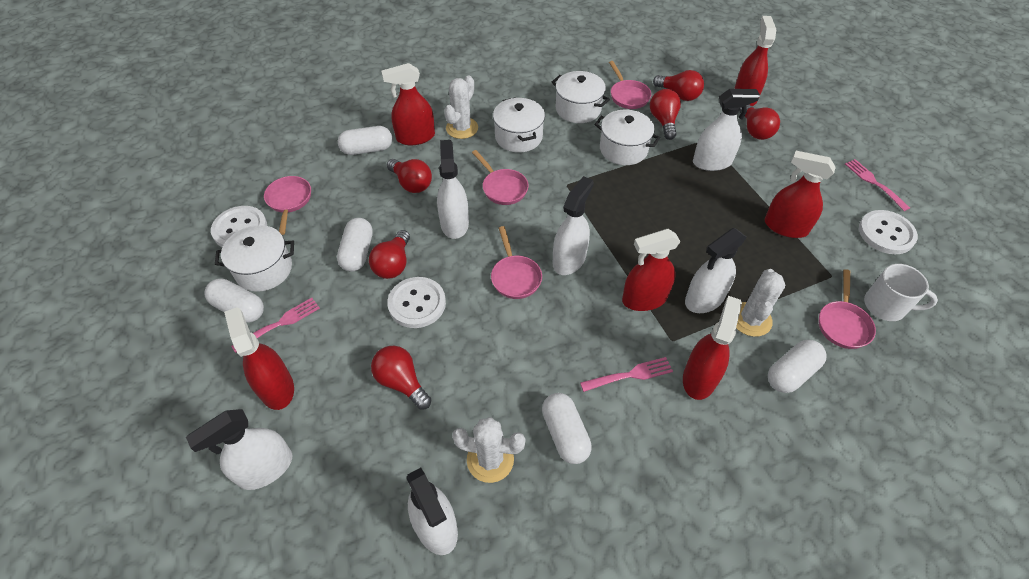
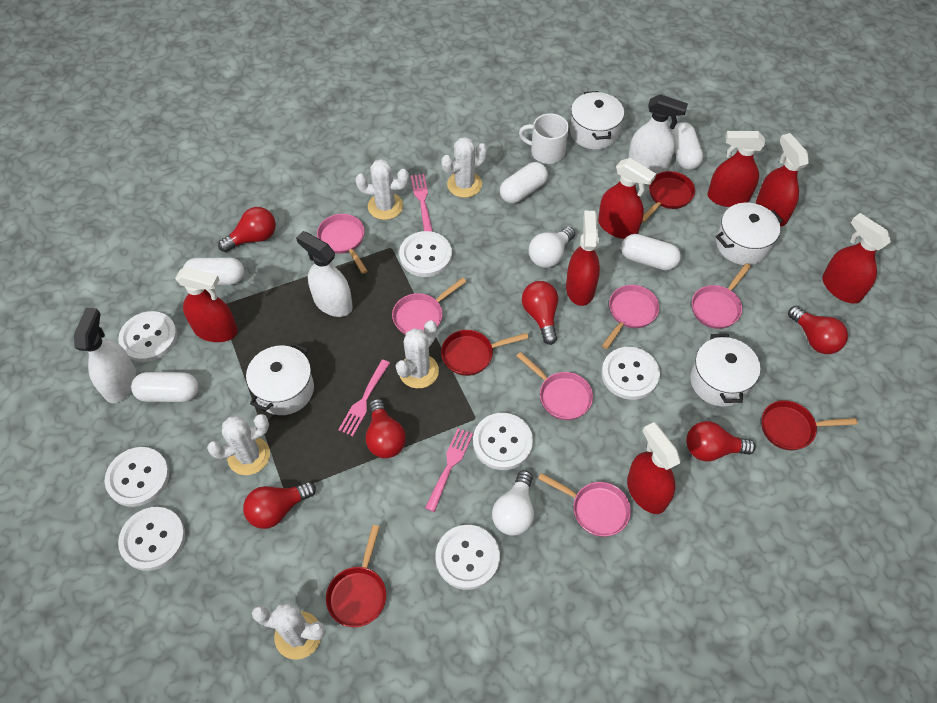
pink pan: [264,176,311,235] [472,150,529,205] [491,226,542,299] [609,61,651,109] [819,269,876,349] = 5 -> [317,214,367,274] [392,278,466,335] [517,352,593,420] [538,473,631,537] [602,285,659,349] [692,263,751,329] = 6
red pan: none = 0 -> [326,525,386,627] [441,330,529,376] [642,171,695,223] [761,400,858,450] = 4
red spray bottle: [224,307,294,410] [381,63,435,145] [622,229,681,311] [683,296,742,400] [734,16,776,106] [765,151,836,238] = 6 -> [175,266,238,342] [566,211,600,306] [598,158,656,239] [627,422,680,514] [707,131,765,207] [756,133,809,227] [822,213,891,304] = 7
white button: [211,206,267,247] [387,277,446,328] [859,210,918,254] = 3 -> [105,447,169,507] [118,311,177,362] [118,507,185,571] [399,231,452,277] [435,525,500,590] [473,413,533,470] [601,347,660,400] = 7
white cactus: [444,75,478,139] [452,417,525,483] [736,269,785,337] = 3 -> [207,414,270,475] [252,603,326,660] [355,159,409,220] [396,320,439,388] [441,137,487,198] = 5
white light bulb: none = 0 -> [492,470,534,535] [529,227,575,268] = 2
white spray bottle: [186,409,292,490] [407,468,458,555] [437,140,469,239] [553,176,594,275] [685,228,747,313] [693,89,760,171] = 6 -> [74,308,136,403] [296,231,353,317] [628,94,688,174] = 3

